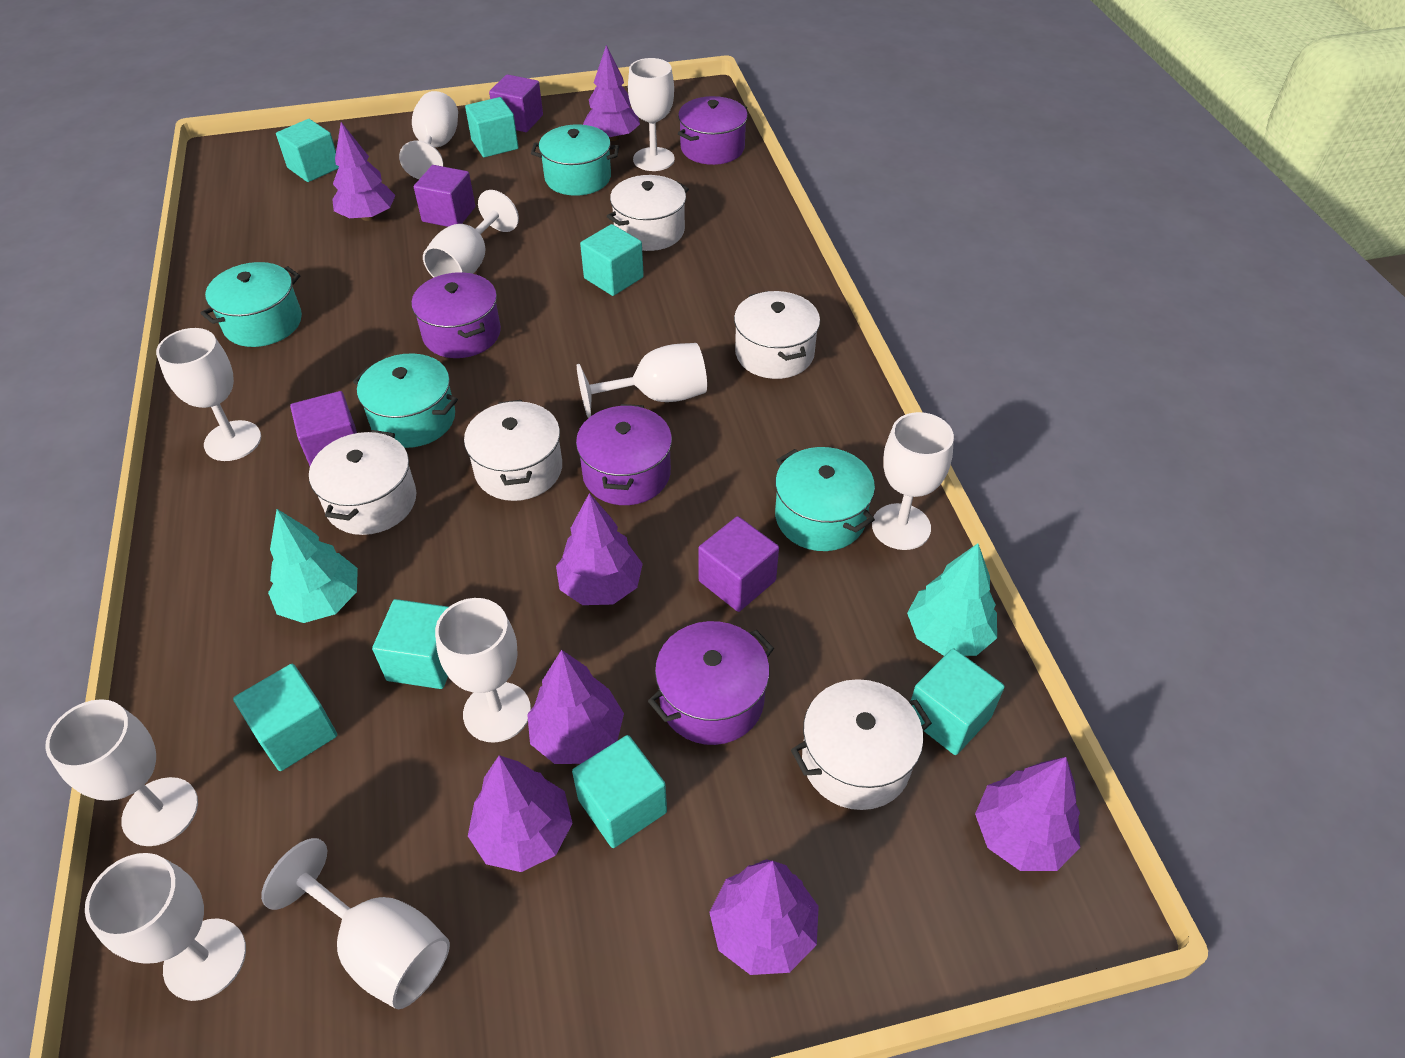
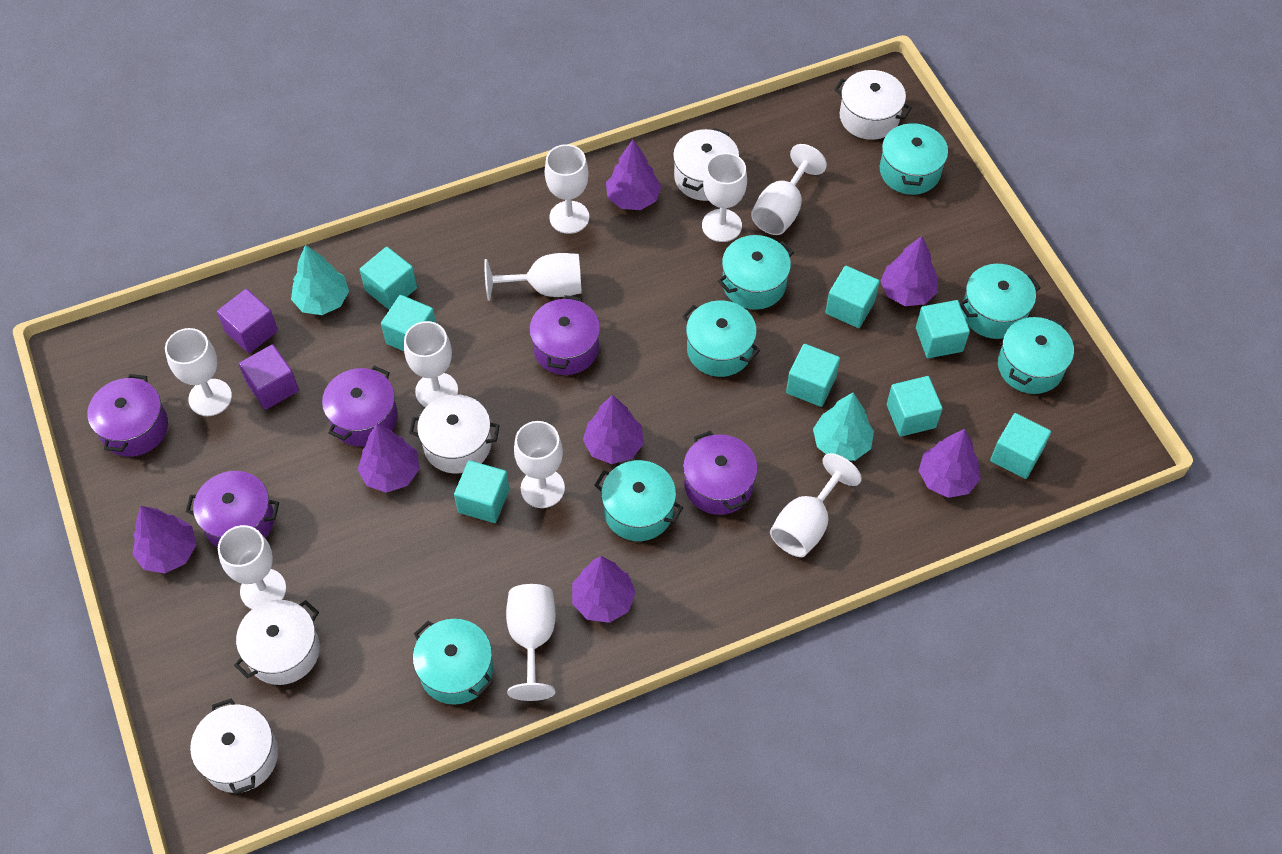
purple cube: [290,391,357,466] [414,165,475,227] [489,74,543,132] [698,516,779,612] = 4 -> [217,289,278,353] [239,344,299,410] = 2
purple pot: [411,272,501,358] [576,404,672,505] [648,621,774,745] [678,96,748,165] = 4 -> [87,374,168,457] [186,471,279,548] [322,366,398,447] [529,295,600,375] [683,431,758,515] = 5
turquoise cube: [233,664,337,771] [276,119,339,182] [372,599,448,689] [465,97,519,157] [572,735,667,848] [580,224,644,296] [911,648,1005,755] = 7 -> [359,247,417,310] [381,295,436,351] [454,460,509,523] [786,344,840,407] [825,266,880,328] [887,376,943,437] [916,300,970,358] [990,413,1051,479] = 8
turquoise pot: [200,262,302,347] [353,353,458,448] [531,124,619,196] [775,447,875,551] = 4 -> [413,619,493,705] [595,460,683,541] [682,300,760,377] [718,235,794,310] [880,121,948,195] [960,264,1040,339] [998,316,1074,394] = 7

